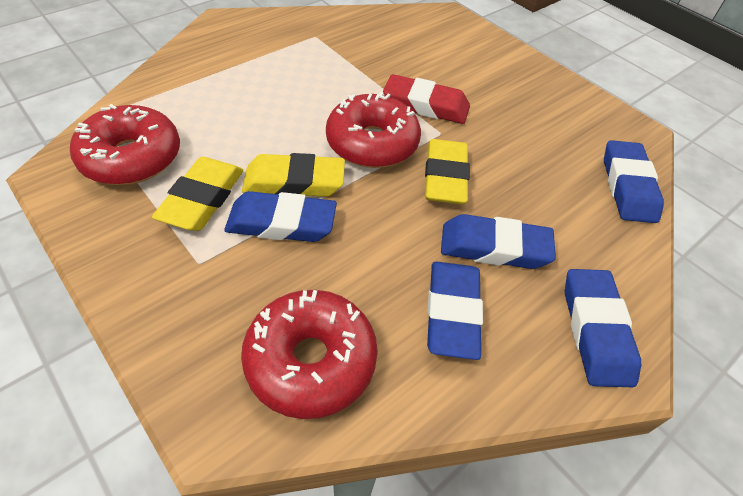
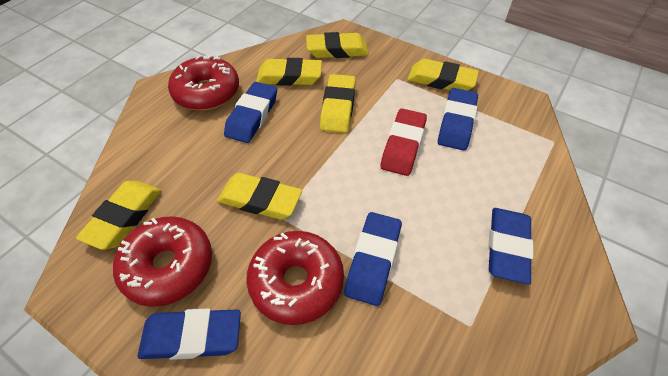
yellow eraser: [152,157,243,231] [242,153,345,197] [425,139,470,204] = 3 -> [76,181,161,250] [217,173,302,220] [256,58,322,86] [306,32,369,58] [320,74,356,133] [408,59,479,91] = 6

